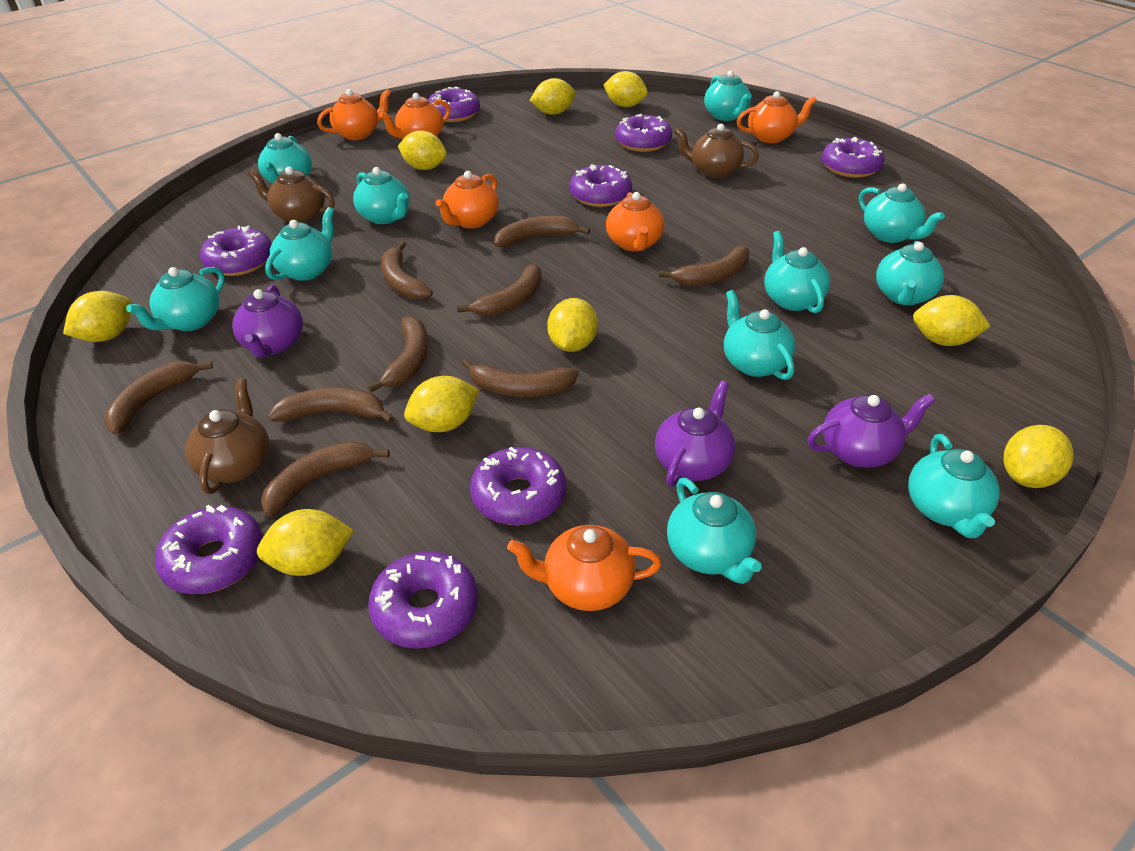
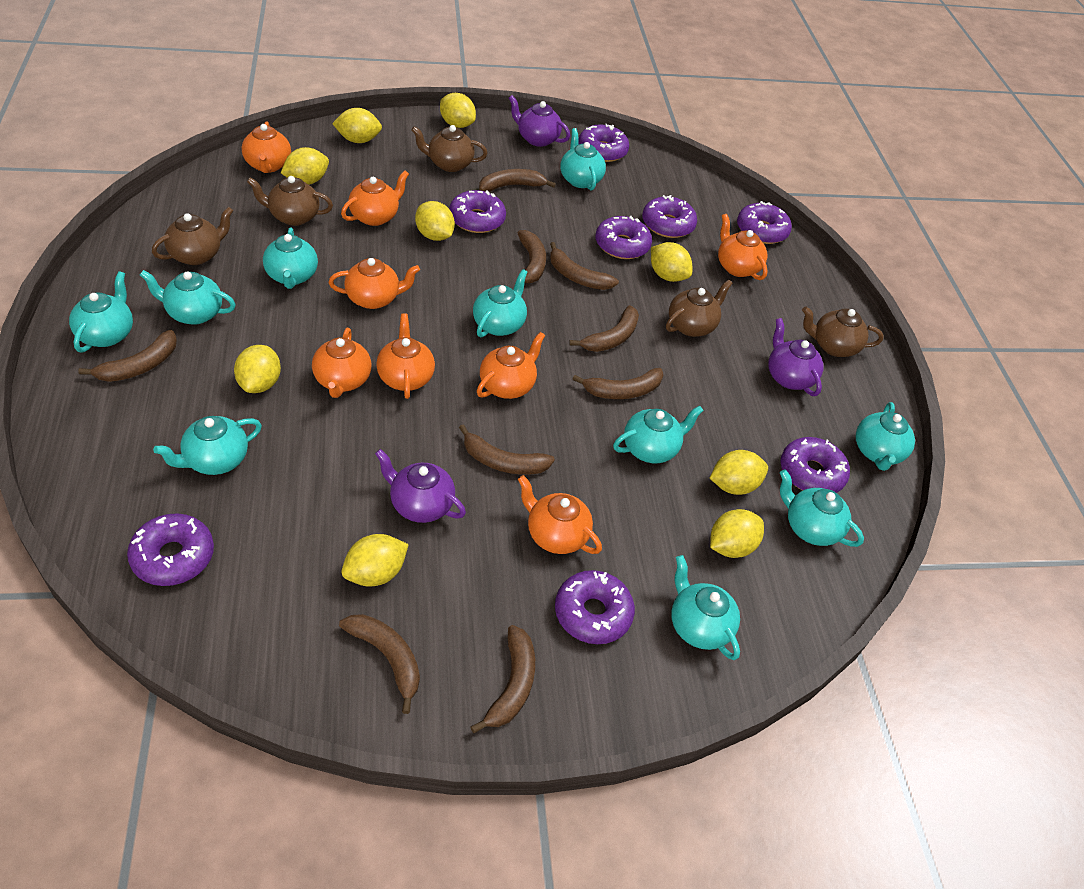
brown teapot: [185,379,270,494] [248,167,335,223] [674,124,759,178] = 3 -> [152,207,233,265] [247,176,333,226] [411,125,487,172] [666,279,733,337] [802,307,884,357] = 5
orange teapot: [317,89,391,140] [379,93,451,139] [436,171,499,228] [507,525,662,611] [606,192,664,251] [737,91,817,143] = 6 -> [242,122,291,173] [312,328,372,398] [329,258,420,309] [341,171,409,226] [376,313,435,399] [477,332,545,399] [518,475,602,554] [718,214,768,280] = 8
turquoise teapot: [126,267,225,331] [258,133,312,184] [265,207,334,281] [353,167,410,224] [667,478,762,584] [704,71,752,121] [724,290,795,380] [764,231,830,313] [859,183,945,243] [876,241,944,305] [908,434,1000,538] = 11 -> [69,271,133,353] [140,270,236,325] [153,416,262,475] [263,227,318,289] [473,269,527,337] [560,128,606,190] [613,405,704,463] [671,555,740,660] [780,469,864,547] [856,402,915,471] = 10

